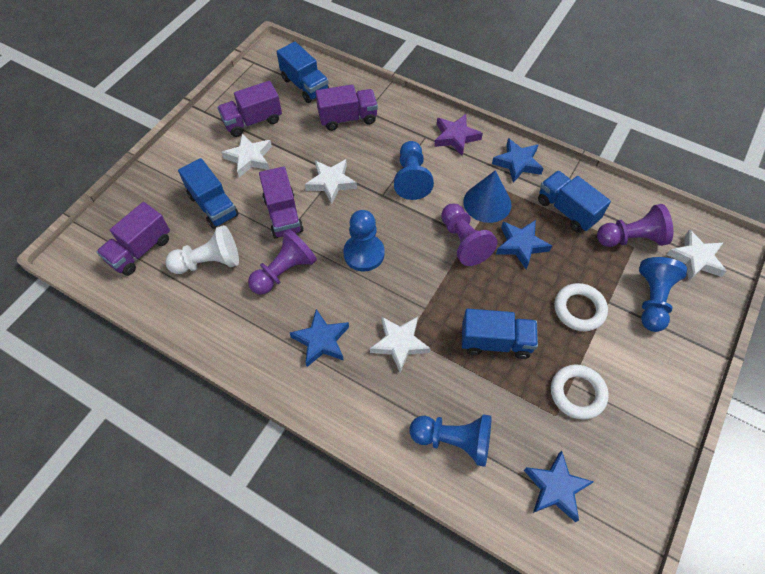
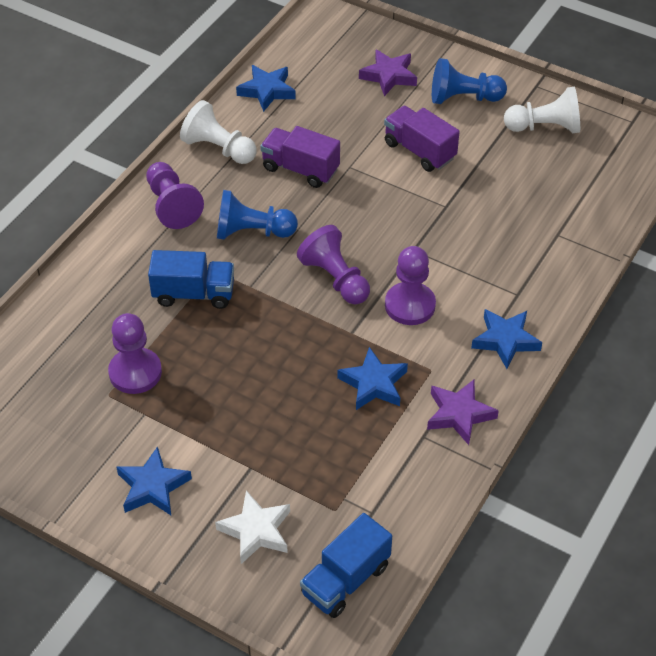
blue cone: [463,170,511,223] = 1 -> none = 0
blue pawn: [343,210,385,271] [394,141,434,200] [409,414,491,467] [639,257,687,332] = 4 -> [217,190,298,239] [432,58,507,104] = 2
blue truck: [178,158,239,229] [277,42,329,103] [462,309,538,359] [538,171,611,232] = 4 -> [148,250,234,309] [300,513,392,618] = 2
purple pawn: [248,229,317,295] [441,204,498,266] [597,204,673,247] = 3 -> [108,313,162,394] [146,162,204,229] [297,225,370,304] [385,246,436,325] = 4
purple star: [434,114,483,156] = 1 -> [359,50,417,96] [427,380,499,445] = 2
purple truck: [96,202,170,276] [217,81,282,137] [259,166,303,239] [316,84,378,131] = 4 -> [260,126,340,188] [384,106,460,172] = 2
white pawn: [165,225,239,274] = 1 -> [180,100,257,164] [504,87,580,133] = 2
white ring: [551,365,609,420] [554,283,608,331] = 2 -> none = 0
white star: [221,134,272,177] [305,159,357,204] [370,316,431,373] [667,229,727,280] = 4 -> [215,490,290,564] = 1

